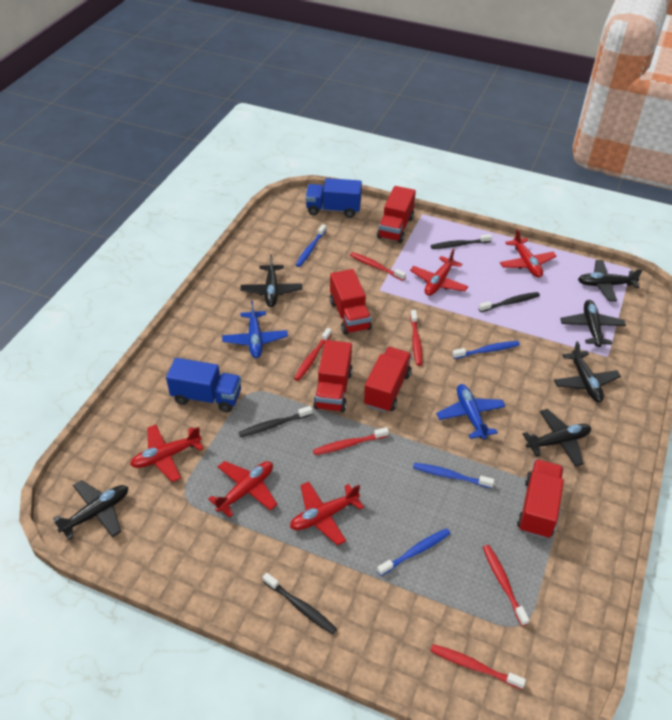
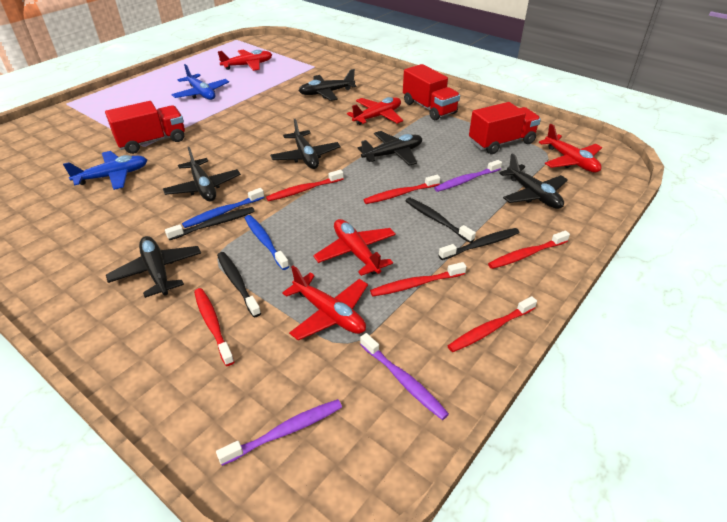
blue toothbrush: [296,224,326,267] [377,528,450,576] [413,463,494,488] [452,341,520,359] = 4 -> [182,188,264,228] [245,215,289,270] = 2
blue truck: [166,358,241,412] [305,178,362,218] = 2 -> none = 0
purple toothbrush: none = 0 -> [216,399,342,466] [360,333,449,420] [434,160,502,192] = 3
red truck: [313,340,353,412] [330,269,372,335] [364,347,412,412] [377,186,416,243] [517,459,564,539] = 5 -> [105,101,185,154] [403,64,460,120] [469,102,541,154] = 3

